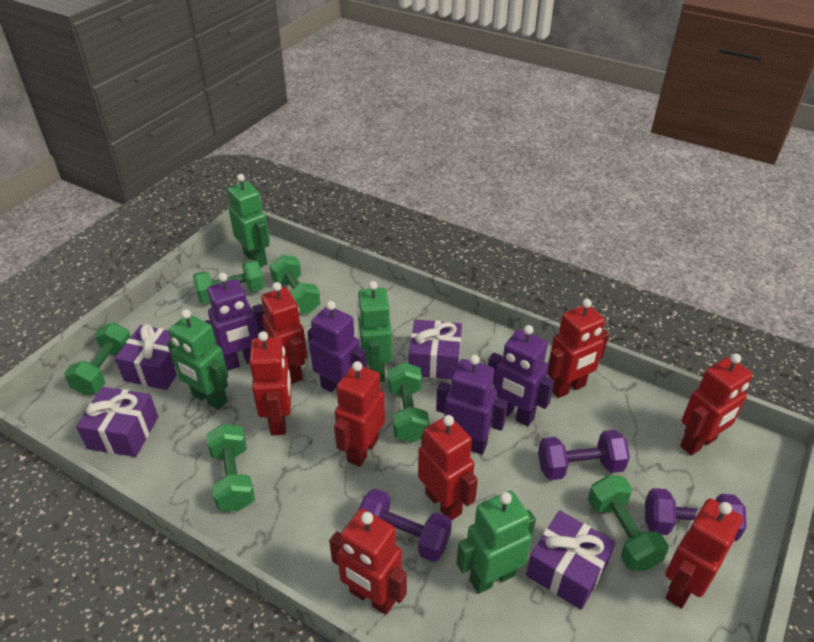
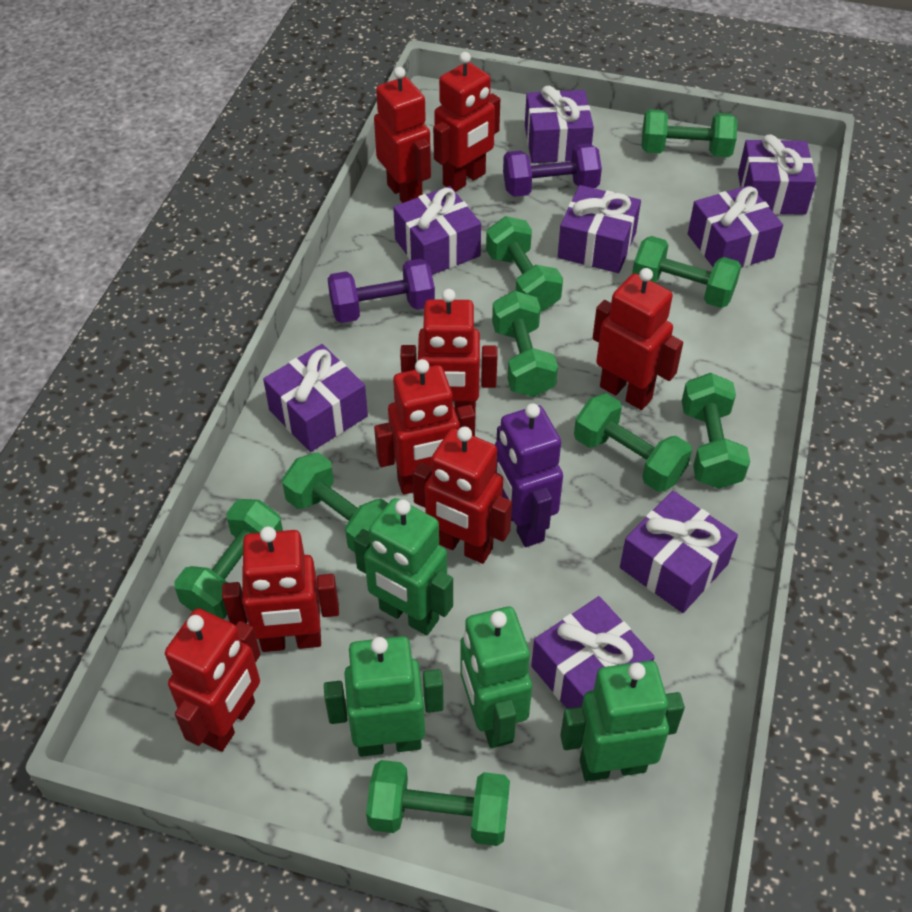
green dumbbell: [64,323,131,395] [193,260,265,304] [206,424,255,512] [270,255,320,314] [388,362,429,442] [588,475,669,571] = 6 -> [174,499,283,619] [282,452,388,553] [366,760,510,846] [486,216,563,312] [492,290,558,397] [574,393,692,492] [632,236,741,308] [641,109,738,157] [682,373,750,489] = 9
purple dumbbell: [359,488,452,562] [538,430,630,480] [645,488,747,541] = 3 -> [327,259,435,323] [503,143,602,197] = 2
purple gift: [76,387,158,457] [115,324,178,390] [409,319,462,379] [526,510,616,610] = 4 -> [263,344,368,452] [393,186,481,275] [525,86,594,163] [531,596,655,709] [558,185,641,273] [620,491,738,613] [688,185,783,268] [738,135,816,215] = 8
purple robot: [205,273,265,371] [307,301,367,392] [436,355,508,455] [488,325,554,426] = 4 -> [495,403,563,547] = 1

